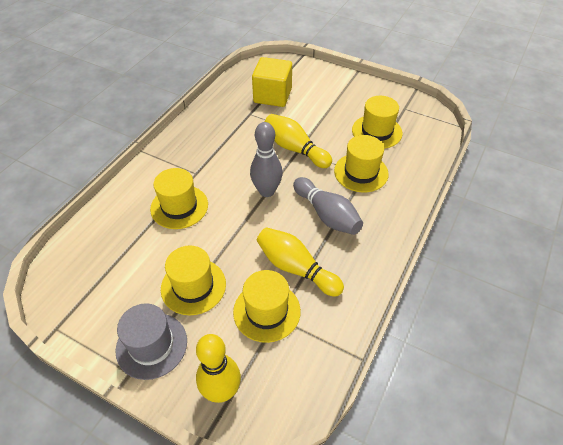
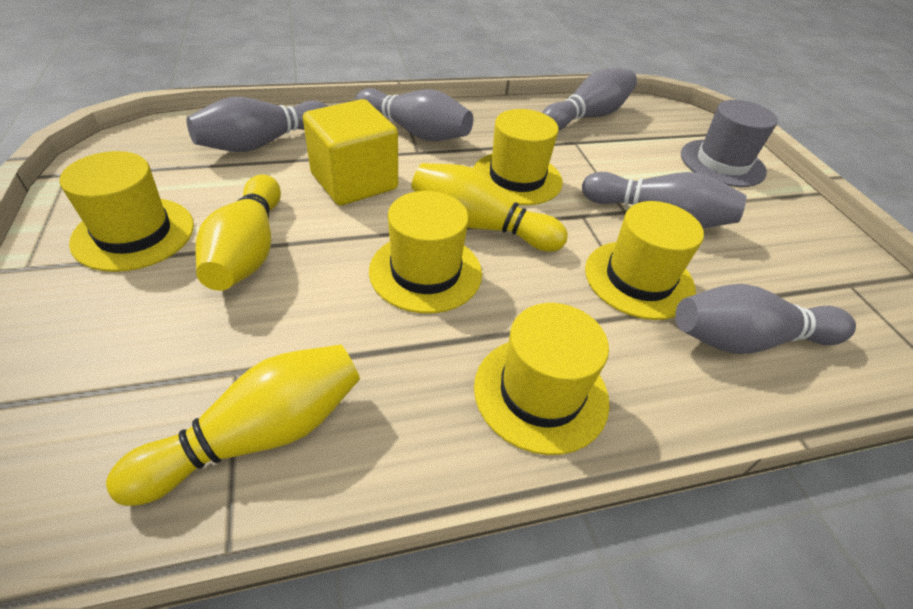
grey bowling pin: [250,122,283,197] [293,177,363,235] = 2 -> [187,97,328,152] [355,88,473,141] [542,68,637,130] [582,172,746,228] [675,284,856,354] = 5

